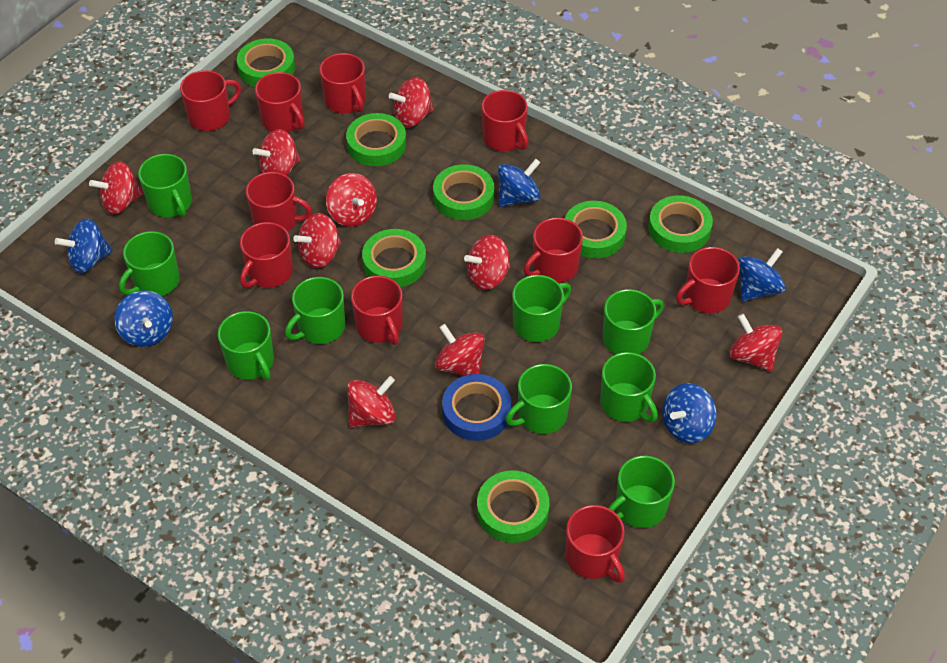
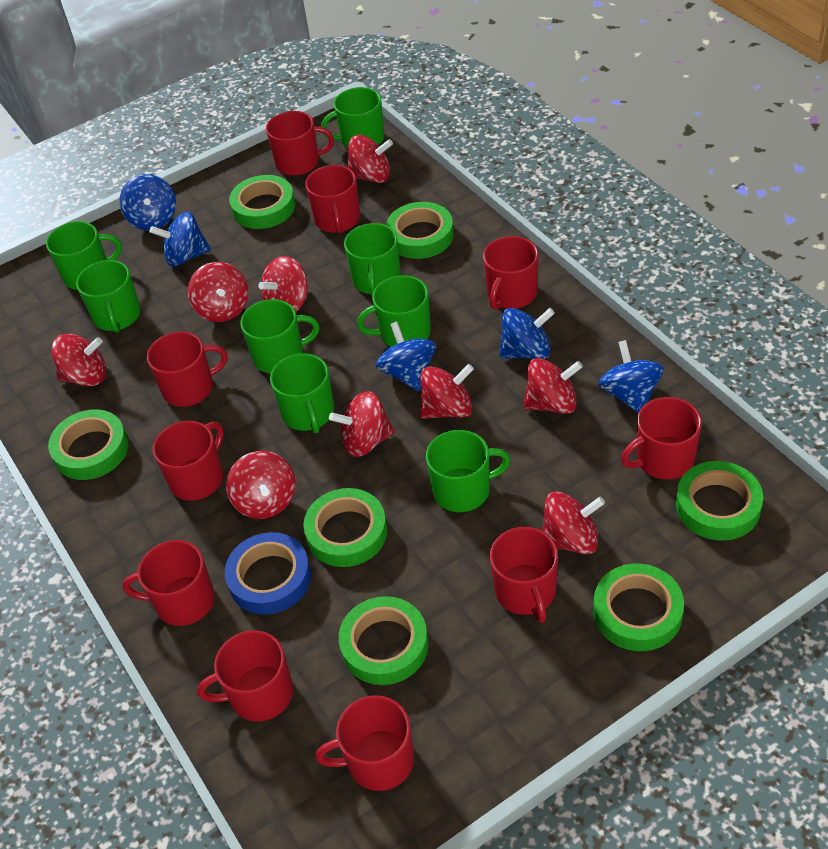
green mug: [119,231,180,296] [138,154,192,217] [218,311,274,380] [285,277,345,344] [506,364,572,434] [512,275,571,342] [600,352,658,422] [603,289,664,354] [609,456,675,528] = 9 -> [46,221,122,290] [76,260,141,332] [240,299,319,373] [270,353,334,433] [321,87,384,148] [344,223,401,296] [357,275,431,347] [426,430,511,512] = 8

